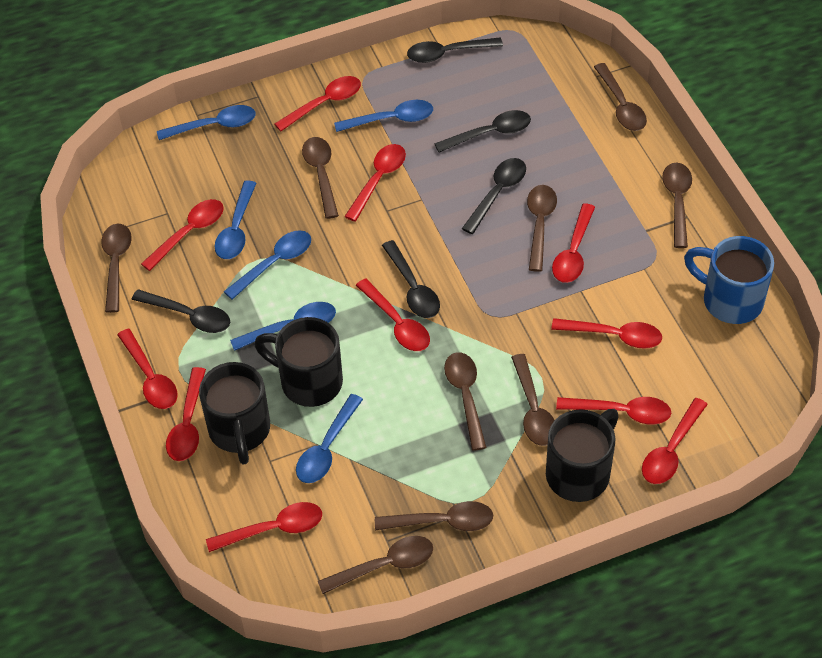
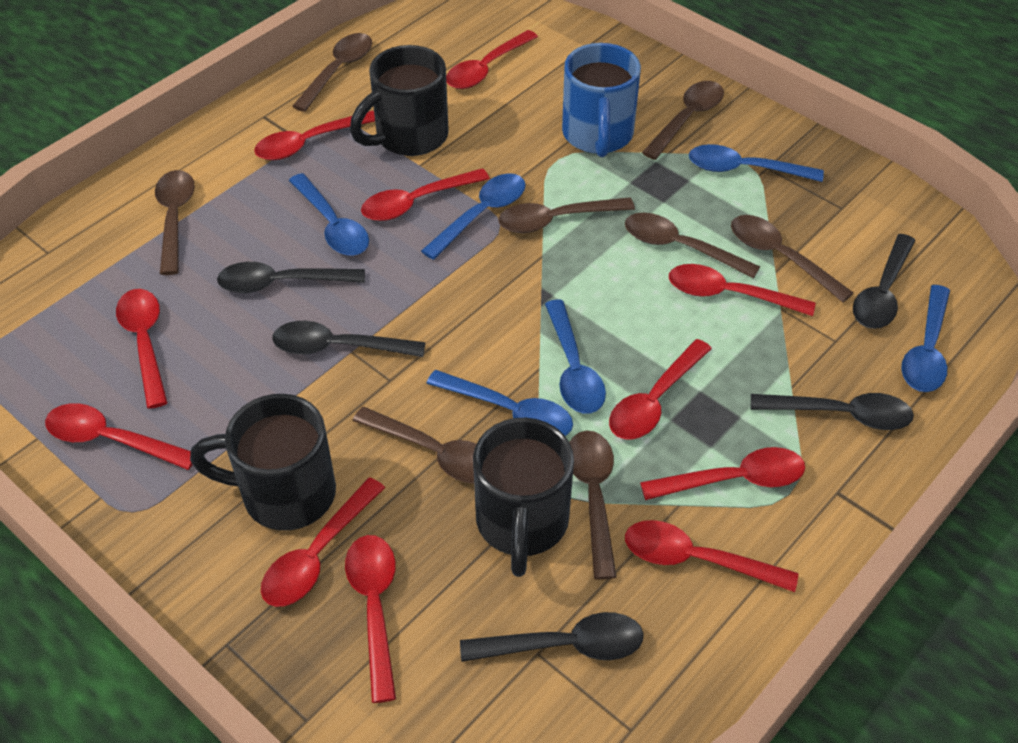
brown spoon: [101,223,132,313] [302,137,339,219] [318,536,433,594] [375,501,493,531] [444,352,487,451] [511,354,555,446] [527,185,557,272] [594,63,647,131] [662,162,692,248] = 9 -> [155,170,195,275] [292,33,372,112] [353,407,476,484] [499,197,635,233] [569,431,617,580] [625,213,760,279] [642,81,724,160] [731,215,853,303] = 8

